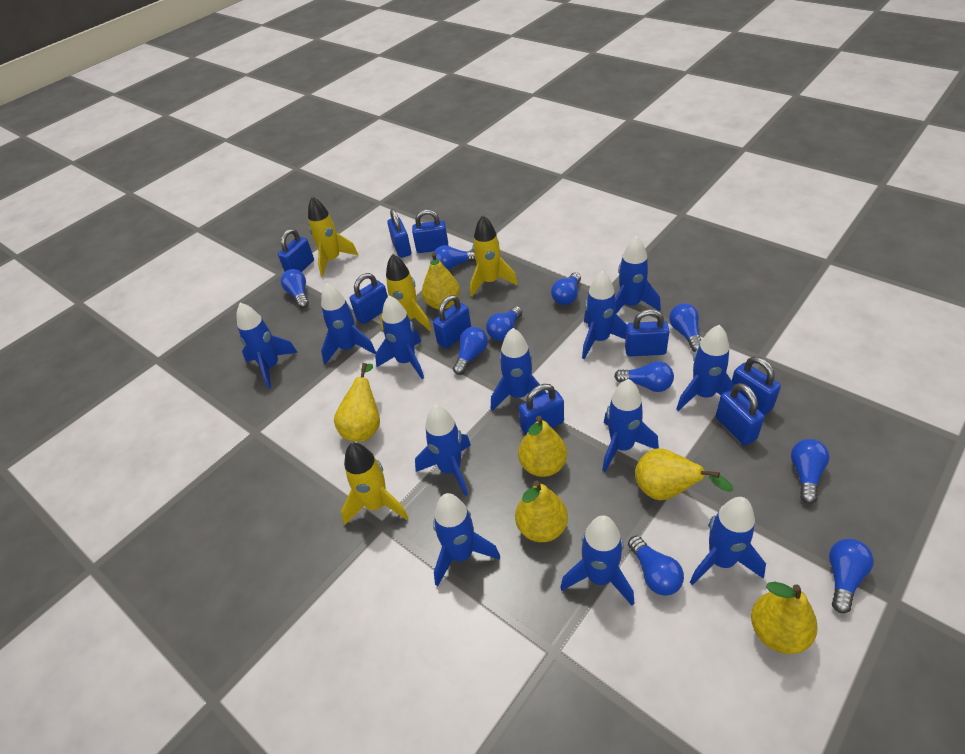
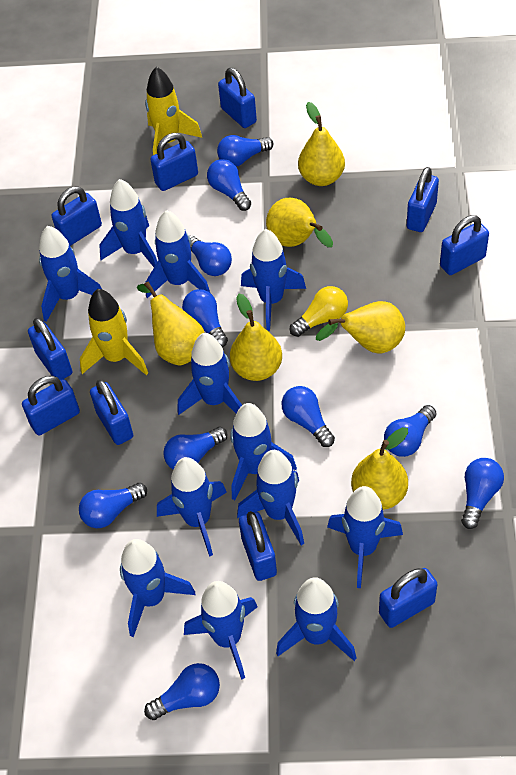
blue padlock: [278,229,314,272] [350,273,388,324] [387,209,411,258] [412,209,448,253] [433,295,471,349] [519,384,564,435] [625,309,670,356] [716,383,765,445] [732,357,781,415] = 9 -> [22,376,80,436] [28,318,72,380] [52,186,102,246] [90,380,133,445] [150,133,198,191] [218,68,257,128] [239,511,277,581] [379,568,438,628] [407,167,439,232] [440,215,489,275] = 10
yellow light bulb: none = 0 -> [290,286,348,337] = 1
yellow rocket: [308,196,358,277] [341,443,408,525] [380,254,431,331] [470,215,518,297] = 4 -> [80,289,148,375] [145,67,202,155] = 2

